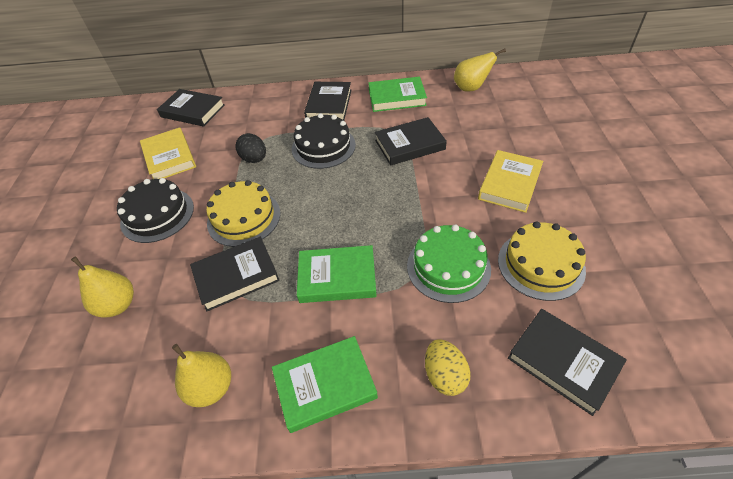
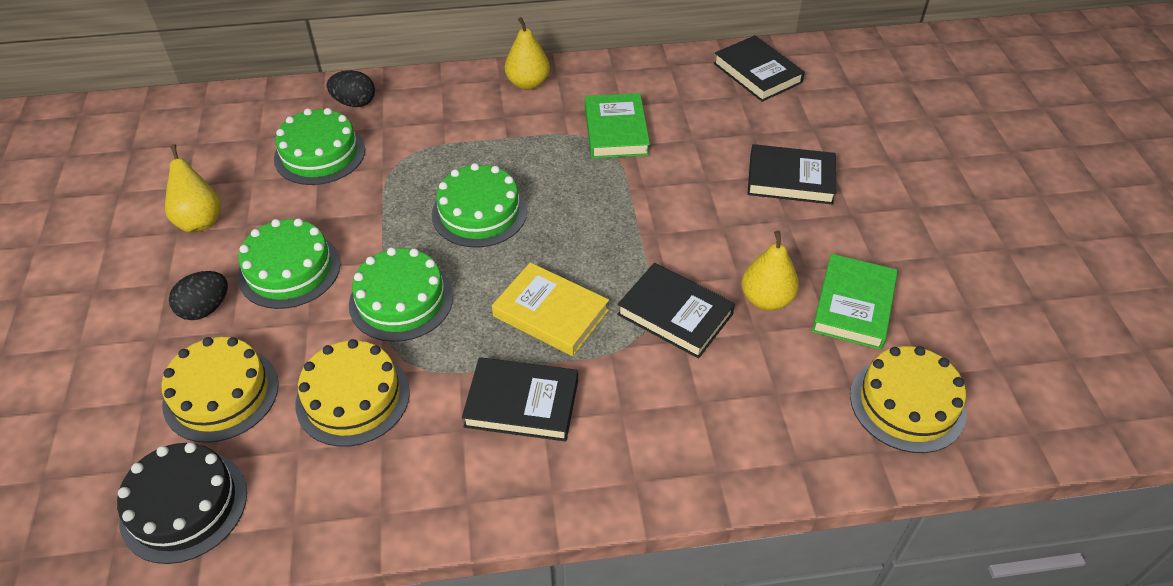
black book: [157,89,225,127] [190,237,280,311] [304,82,351,120] [375,117,447,166] [508,309,627,416] = 5 -> [462,357,578,442] [617,263,735,359] [714,35,805,102] [748,144,836,204] = 4
black cake: [117,178,194,243] [292,113,356,169] = 2 -> [117,442,247,564] = 1
black egg: [235,133,266,163] = 1 -> [169,271,228,320] [327,70,375,107] = 2
green book: [272,336,378,433] [297,245,377,303] [369,77,427,112] = 3 -> [585,93,650,158] [812,254,898,350] = 2
green cake: [407,225,491,303] = 1 -> [238,218,341,309] [274,108,365,185] [349,247,453,342] [432,163,527,248] = 4
yellow book: [140,127,196,179] [478,150,543,213] = 2 -> [492,262,609,356] = 1
yellow cake: [206,180,281,247] [498,221,586,301] = 2 -> [161,337,279,443] [296,339,410,447] [850,346,966,453] = 3
yellow egg: [425,339,471,396] = 1 -> none = 0

